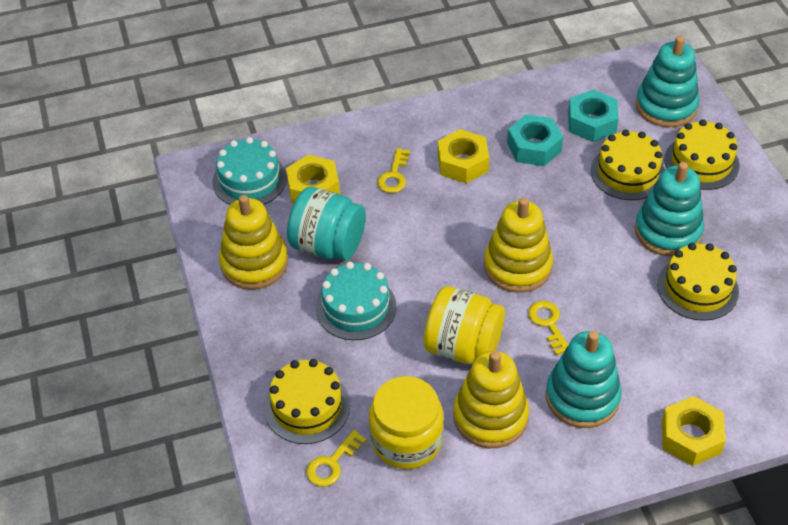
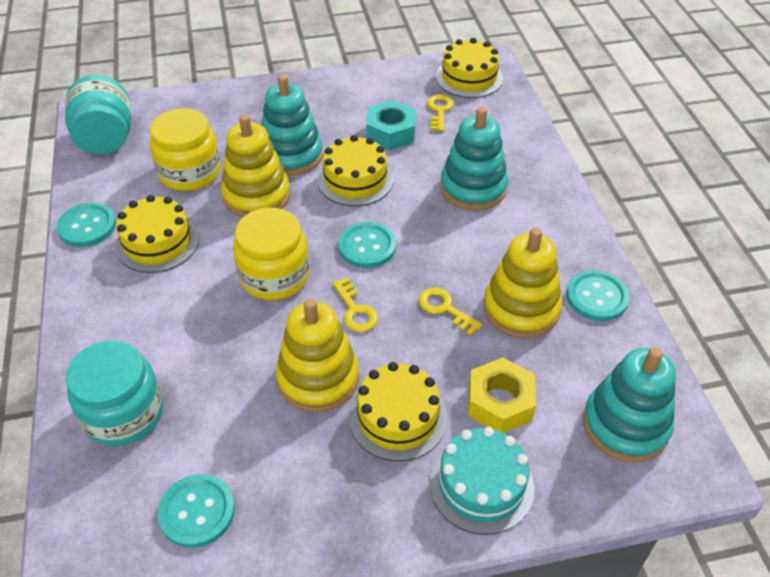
turquoise button: none = 0 -> [56,203,116,247] [158,474,235,548] [338,222,396,268] [566,270,630,321] = 4
turquoise cake: [213,137,287,205] [316,262,397,340] = 2 -> [430,427,534,535] = 1
turquoise jar: [287,187,366,260] = 1 -> [65,75,131,155] [66,340,163,446] = 2
turquoise nut: [507,114,563,166] [568,90,619,142] = 2 -> [366,100,416,150] = 1
yellow nut: [286,155,340,204] [438,129,489,183] [662,396,726,466] = 3 -> [468,357,536,433] = 1

